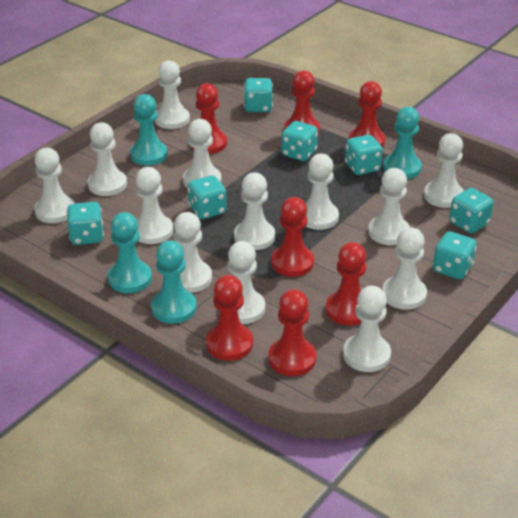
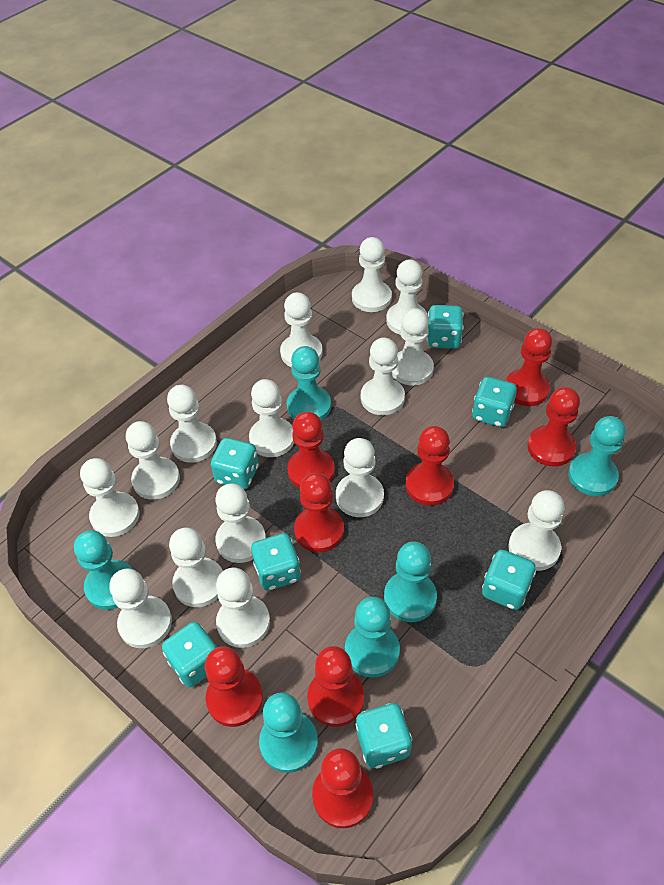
red pawn: [192,83,227,154] [206,275,253,361] [268,289,316,376] [271,197,314,277] [284,70,320,134] [326,242,366,326] [349,81,385,147] = 7 -> [205,646,263,727] [287,412,335,488] [294,473,344,552] [307,646,364,727] [312,748,373,828] [406,426,454,506] [506,328,552,406] [527,387,580,466] = 8
turquoise pawn: [108,212,152,293] [130,94,168,165] [151,241,197,324] [383,107,422,179] = 4 -> [74,530,132,610] [259,692,318,773] [287,346,331,421] [345,597,400,678] [384,542,437,622] [568,416,626,496] = 6
white pawn: [34,148,75,223] [88,122,127,196] [136,167,173,244] [155,61,190,129] [174,212,212,293] [183,119,221,189] [228,241,265,324] [234,172,275,250] [305,154,339,230] [343,286,391,372] [368,168,410,245] [382,227,427,310] [424,133,464,208] = 13 -> [80,458,140,537] [109,568,172,648] [126,421,180,500] [167,385,217,463] [169,527,223,607] [215,483,266,563] [216,567,270,648] [249,379,294,457] [280,292,323,367] [336,438,384,517] [352,237,392,312] [361,337,405,415] [386,259,428,335] [392,308,434,386] [508,490,565,571] = 15

